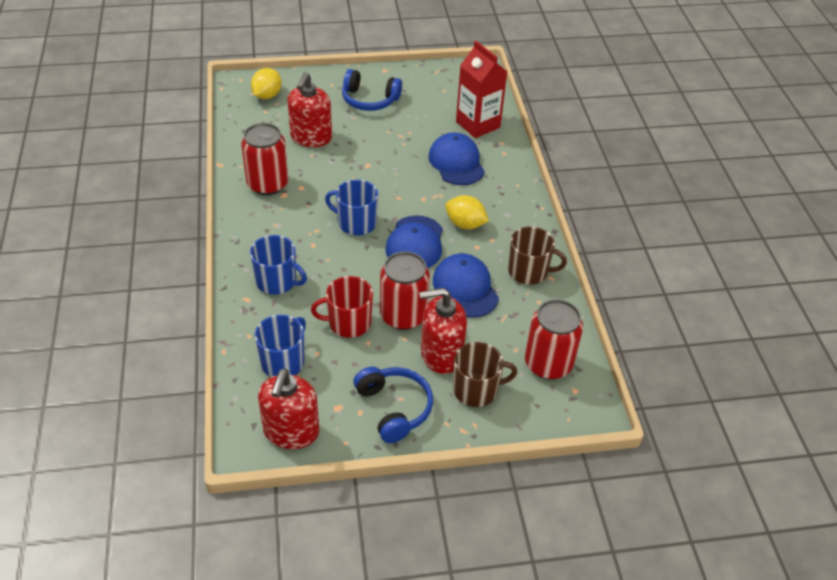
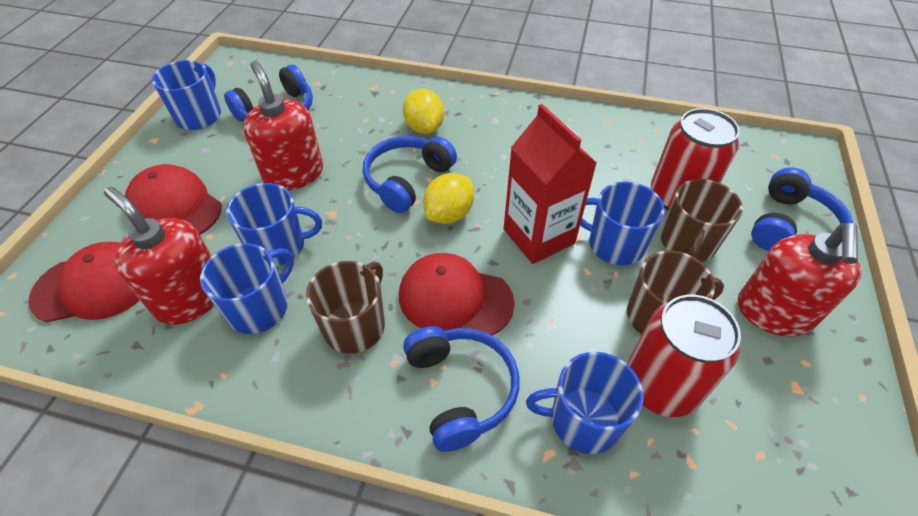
blue cap: [385,215,443,268] [428,133,485,185] [433,253,499,318] = 3 -> none = 0
blue headphones: [342,69,402,111] [354,367,433,443] = 2 -> [224,64,313,122] [363,136,457,213] [403,326,519,452] [751,167,853,251] = 4
blue mug: [250,235,307,295] [255,315,306,377] [325,179,378,236] = 3 -> [152,60,221,130] [200,243,294,334] [226,183,322,266] [526,352,643,454] [580,182,665,265] = 5
brown mug: [453,342,517,407] [508,226,567,285] = 2 -> [306,261,385,354] [627,250,724,334] [661,179,743,262] = 3
red can: [241,123,288,195] [380,251,430,330] [525,299,583,380] = 3 -> [627,295,741,417] [651,108,740,210] = 2
red cap: none = 0 -> [28,242,140,322] [125,164,221,235] [399,253,515,336] = 3
red mug: [311,276,373,338] = 1 -> none = 0

